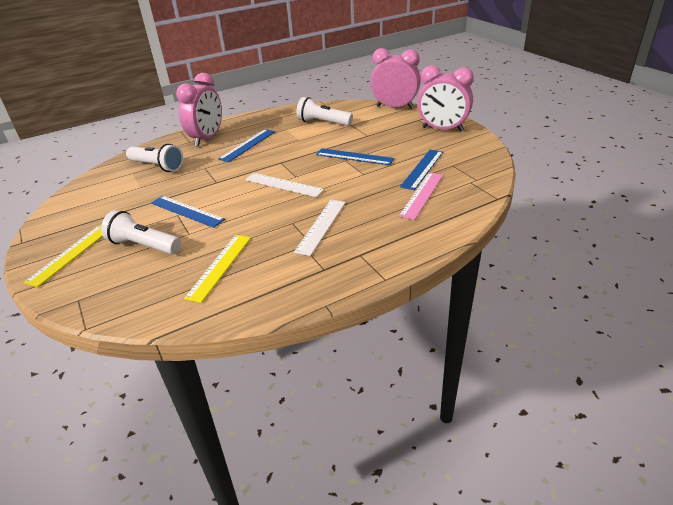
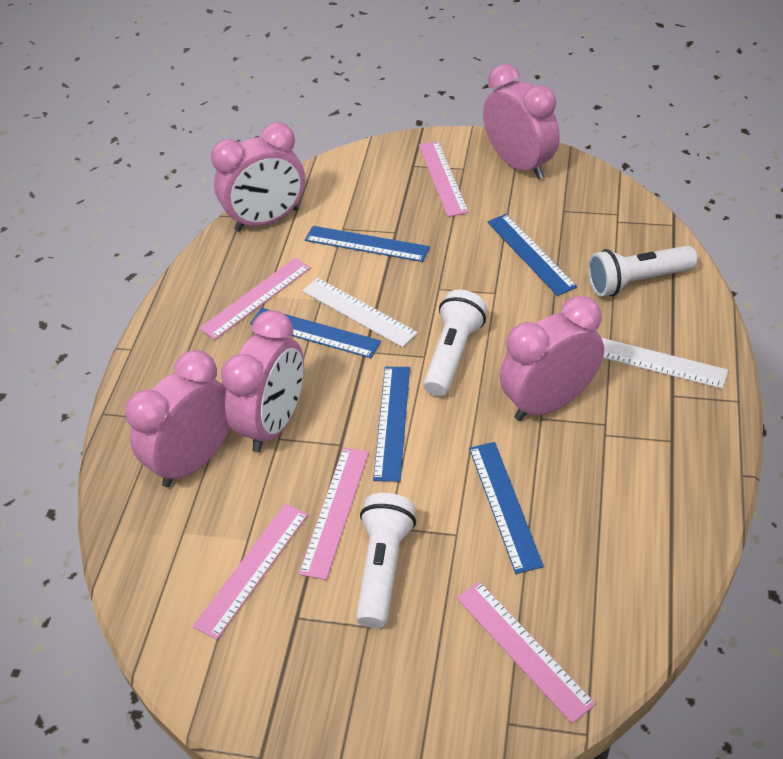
blue ruler: [151,196,225,228] [218,129,275,162] [316,148,394,165] [400,150,443,190] = 4 -> [250,308,381,358] [305,226,430,262] [373,367,410,482] [469,442,544,574] [487,214,577,296] = 5
pink clock: [176,73,222,147] [370,48,421,109] [417,65,474,132] = 3 -> [125,350,230,487] [211,122,305,232] [221,310,304,452] [483,64,560,180] [500,296,604,421] = 5
pink ruler: [399,172,443,220] = 1 -> [193,504,308,640] [199,258,311,340] [299,448,369,580] [419,141,469,217] [457,581,596,724] = 5
yellow ruler: [24,225,102,287] [184,235,251,303] = 2 -> none = 0

